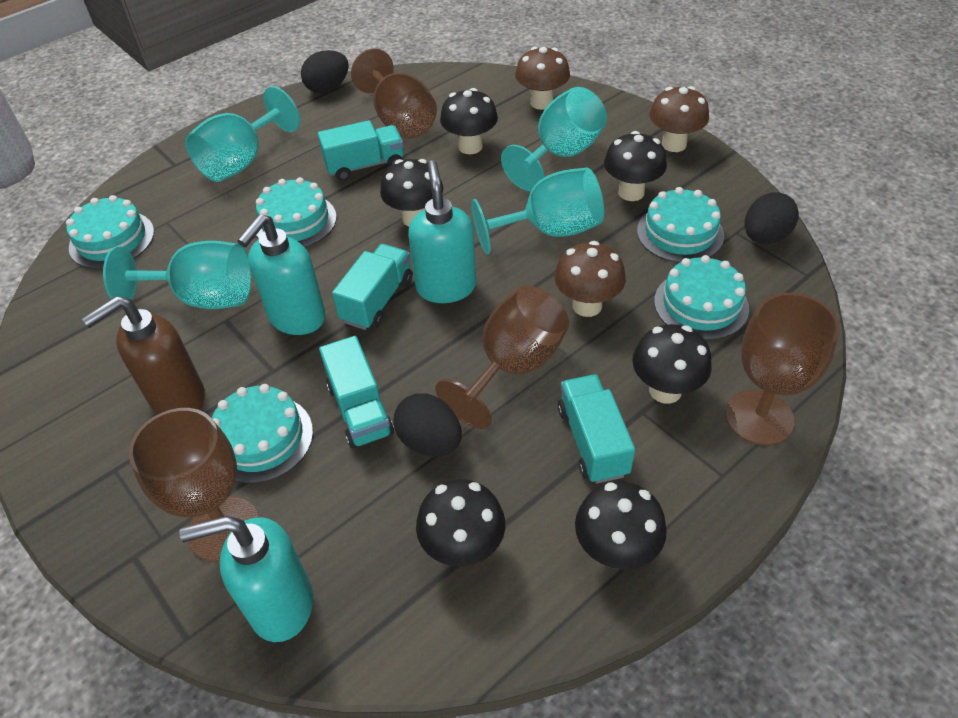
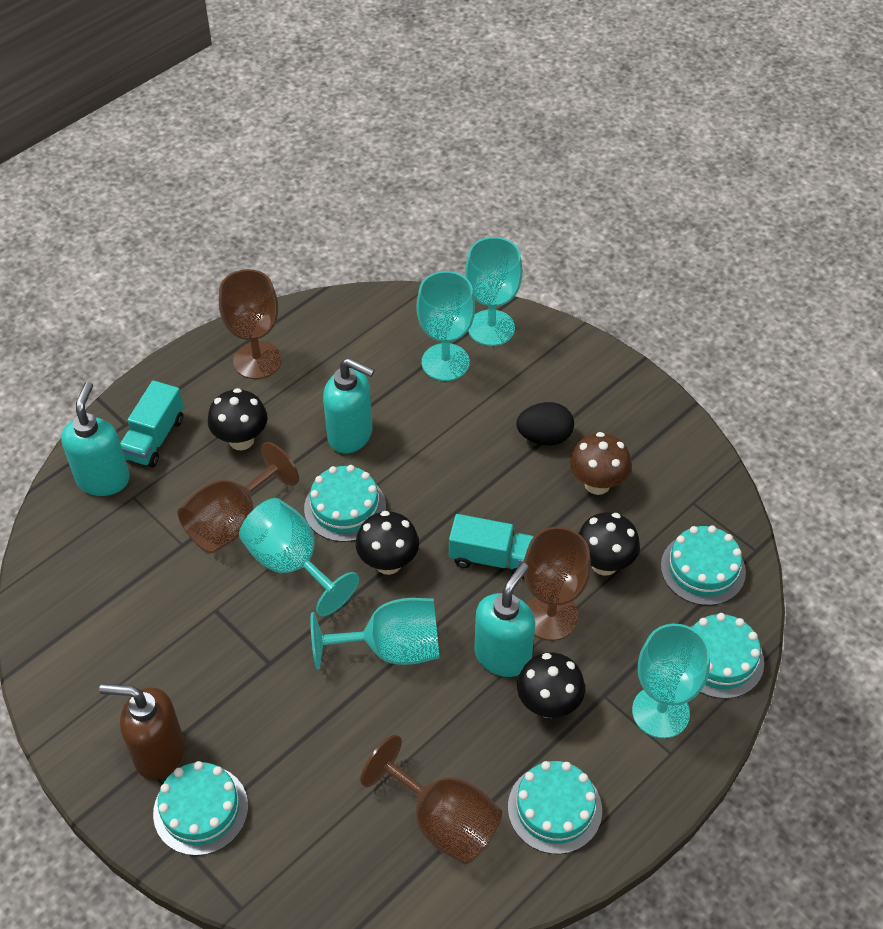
black egg: [301,50,349,93] [393,393,462,457] [745,192,799,244] = 3 -> [516,402,574,445] = 1
black mushroom: [380,159,443,227] [416,479,505,566] [440,88,498,154] [575,481,667,569] [604,131,667,201] [632,324,712,404] = 6 -> [208,388,268,450] [356,511,419,575] [517,652,585,718] [578,512,640,576] = 4
brown mushroom: [515,47,570,110] [554,241,626,317] [649,86,709,152] = 3 -> [570,432,631,495] = 1
turquoise goblet: [103,241,252,309] [185,86,300,182] [471,167,604,254] [501,87,607,191] = 4 -> [239,498,359,616] [311,598,440,669] [417,271,475,381] [465,237,523,346] [632,624,710,739] = 5
turquoise truck: [318,120,404,181] [319,336,394,449] [332,244,413,330] [558,374,635,484] = 4 -> [120,380,184,467] [449,514,534,579] = 2

